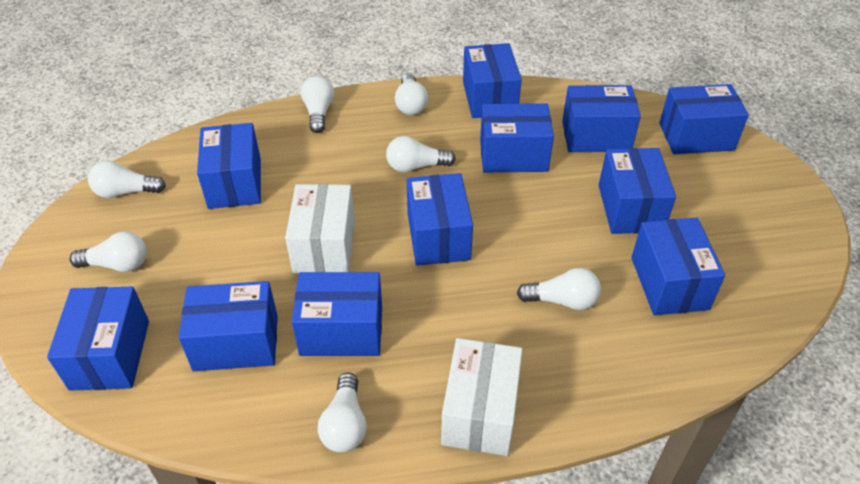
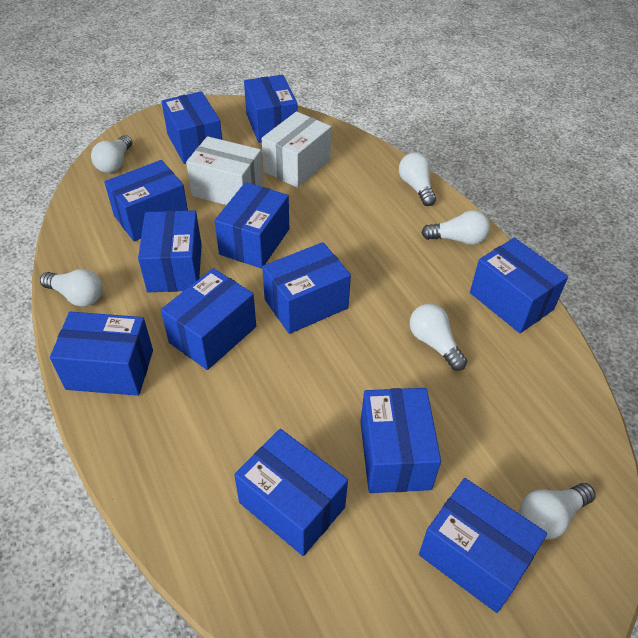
blue box: [47,287,149,391] [179,281,278,371] [197,123,261,209] [292,272,382,356] [407,173,473,266] [463,43,522,118] [480,103,554,172] [562,85,641,152] [599,148,676,234] [631,217,725,315] [659,84,749,154] = 11 -> [50,312,153,396] [104,160,188,241] [138,210,202,292] [161,268,256,370] [162,91,222,164] [215,182,289,268] [234,429,348,556] [244,75,297,143] [262,242,351,334] [360,388,441,493] [419,478,547,613] [470,238,568,333] = 12
white light bulb: [70,231,147,272] [88,161,166,198] [301,76,334,133] [318,373,367,452] [386,136,456,172] [395,73,428,115] [517,268,601,310] = 7 -> [40,269,103,307] [91,135,132,173] [399,152,436,206] [410,304,467,371] [421,210,490,245] [519,483,596,540] = 6

